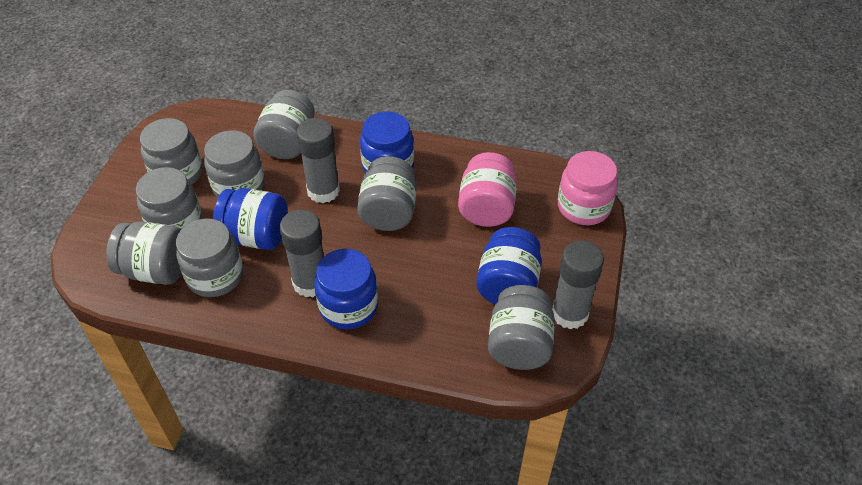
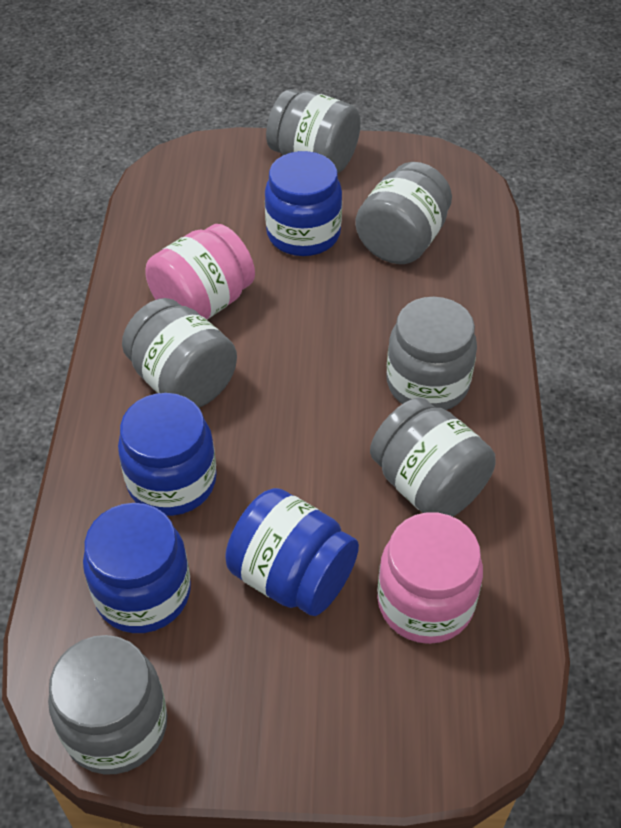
grey glue stick: [280,209,324,297] [296,118,340,203] [552,240,604,329] = 3 -> none = 0
grey jar: [106,221,182,285] [136,167,202,229] [140,118,203,185] [176,218,243,297] [204,130,265,198] [253,90,315,159] [357,156,417,231] [488,285,555,370] = 8 -> [48,635,167,774] [122,298,237,408] [266,89,361,173] [355,162,452,264] [370,397,496,517] [386,297,477,410] = 6

